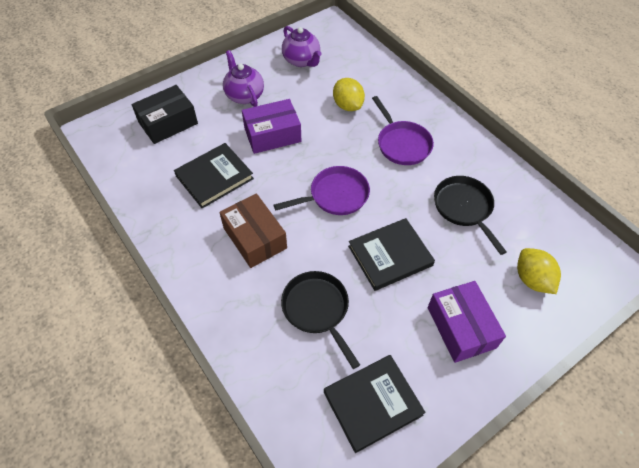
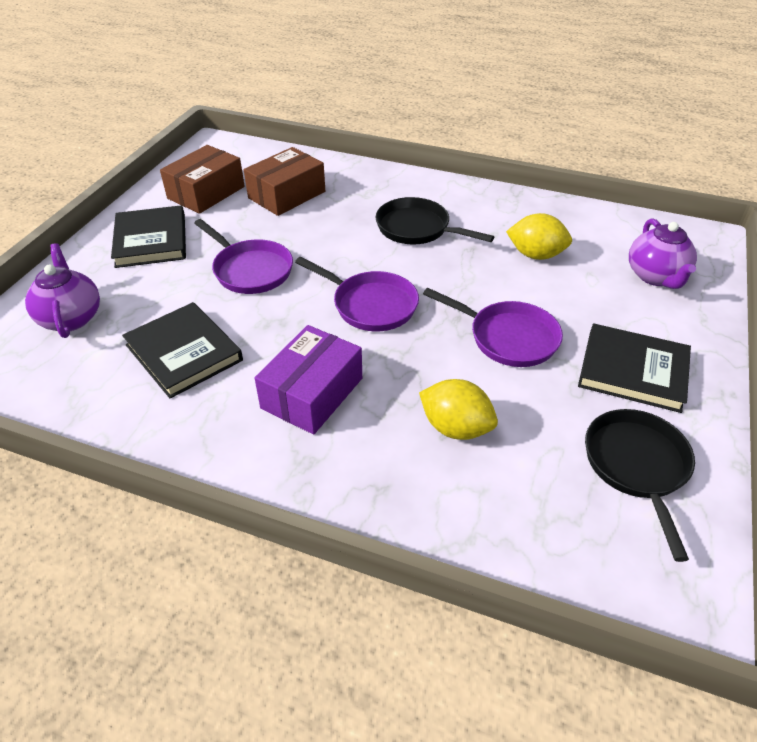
black box: [131,85,198,144] = 1 -> none = 0
brown box: [219,193,287,268] = 1 -> [160,145,245,214] [244,147,325,216] = 2
purple box: [242,99,301,154] [428,281,506,363] = 2 -> [255,325,362,435] = 1
purple pan: [274,166,370,215] [372,96,434,165] = 2 -> [194,219,293,294] [295,257,419,331] [423,288,563,367] = 3

